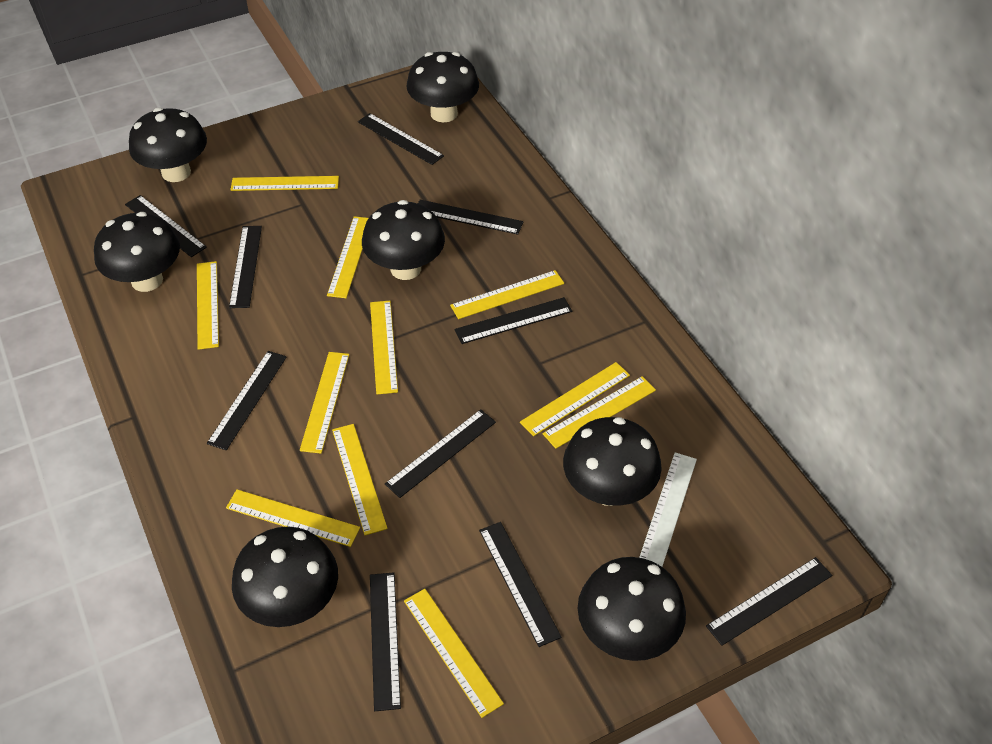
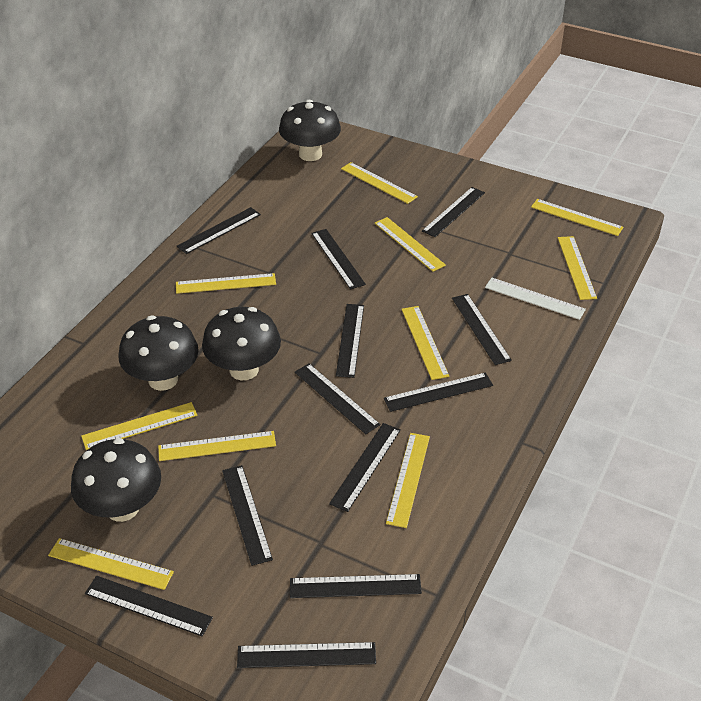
black mushroom: [94,212,180,292] [129,108,207,182] [232,527,338,627] [362,200,445,280] [407,52,479,122] [563,417,662,506] [578,557,686,661] = 7 -> [71,438,161,522] [119,316,199,391] [202,307,281,380] [279,100,341,161] = 4
black ruler: [125,195,207,257] [207,351,287,450] [229,226,262,308] [358,113,444,165] [370,572,401,711] [385,409,496,498] [418,200,523,235] [455,297,572,344] [479,522,562,647] [706,557,832,646] = 10 -> [85,576,213,636] [177,207,261,254] [222,465,273,566] [237,642,376,668] [290,574,422,598] [295,363,380,434] [311,229,366,290] [329,423,401,512] [336,304,364,378] [384,372,493,412] [422,187,485,237] [452,294,512,365] = 12
yellow ruler: [197,261,219,350] [226,489,360,547] [230,176,339,191] [300,352,349,454] [327,216,369,298] [332,424,388,535] [370,301,398,394] [404,589,504,718] [450,270,564,319] [520,362,630,436] [543,376,656,449] = 11 -> [48,538,174,590] [81,402,198,450] [158,431,276,461] [176,273,276,294] [341,162,418,204] [375,217,446,272] [386,433,430,528] [401,306,450,380] [531,199,624,236] [558,236,597,300] = 10

